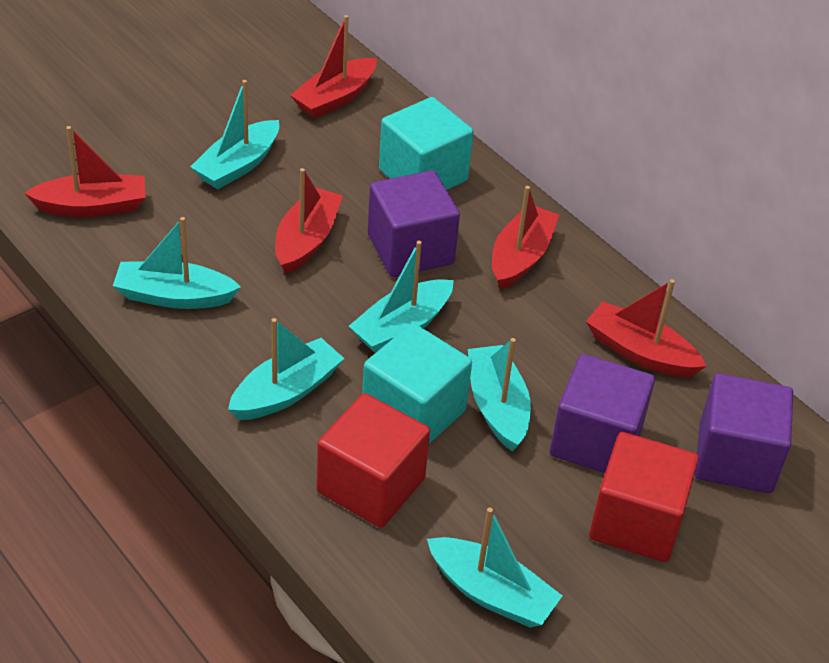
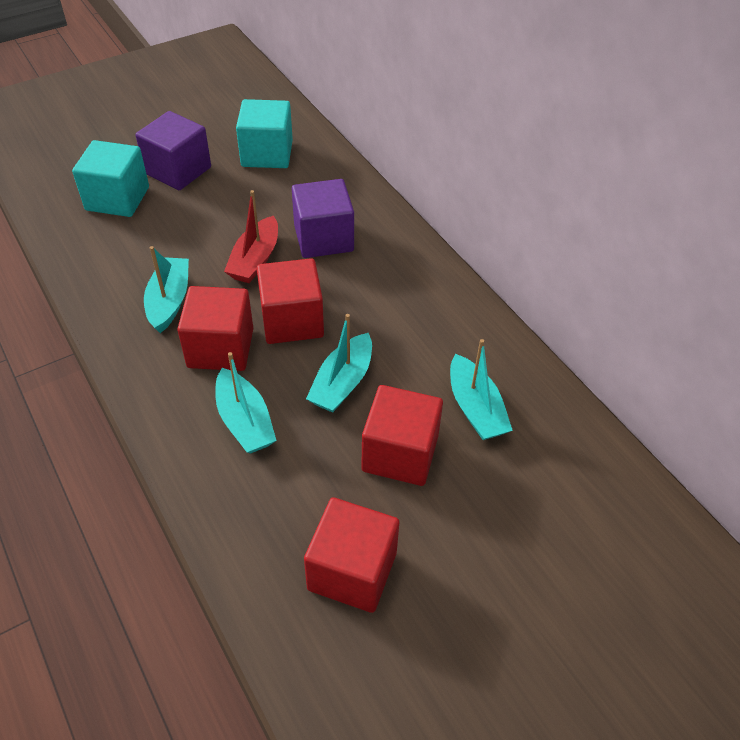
purple cube: [368,170,460,277] [550,354,655,473] [695,373,793,493] = 3 -> [136,111,211,190] [292,179,354,258] = 2
red boat: [24,126,145,217] [275,168,343,274] [290,15,377,118] [492,186,559,290] [586,279,706,377] = 5 -> [224,190,278,283] = 1
red cube: [317,393,430,528] [589,432,699,562] = 2 -> [177,286,253,371] [257,258,324,344] [304,498,399,613] [361,385,443,486] = 4
turquoise boat: [113,217,241,309] [190,80,279,189] [228,318,345,420] [349,241,454,353] [427,507,562,628] [468,338,531,451] = 6 -> [144,246,189,333] [215,352,277,453] [306,314,372,413] [450,339,513,440] = 4

